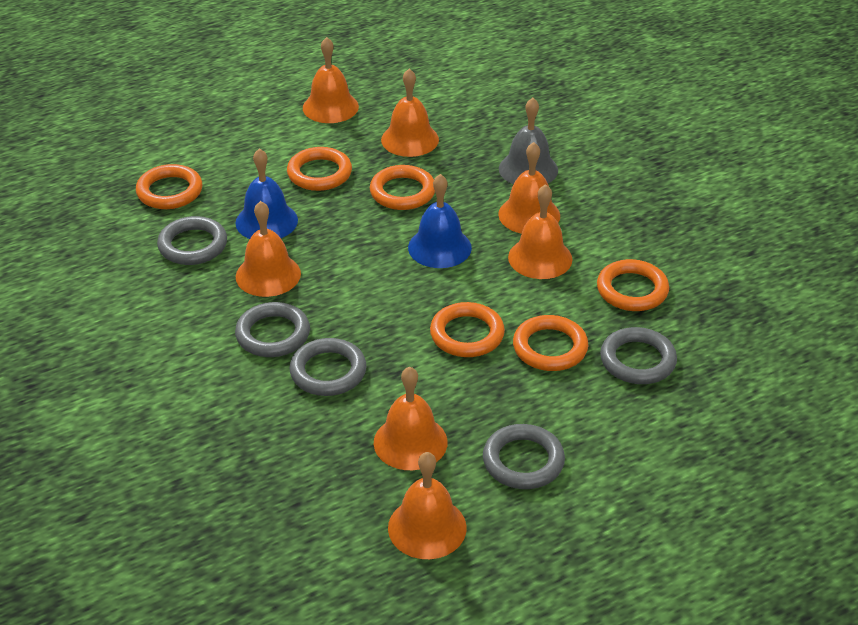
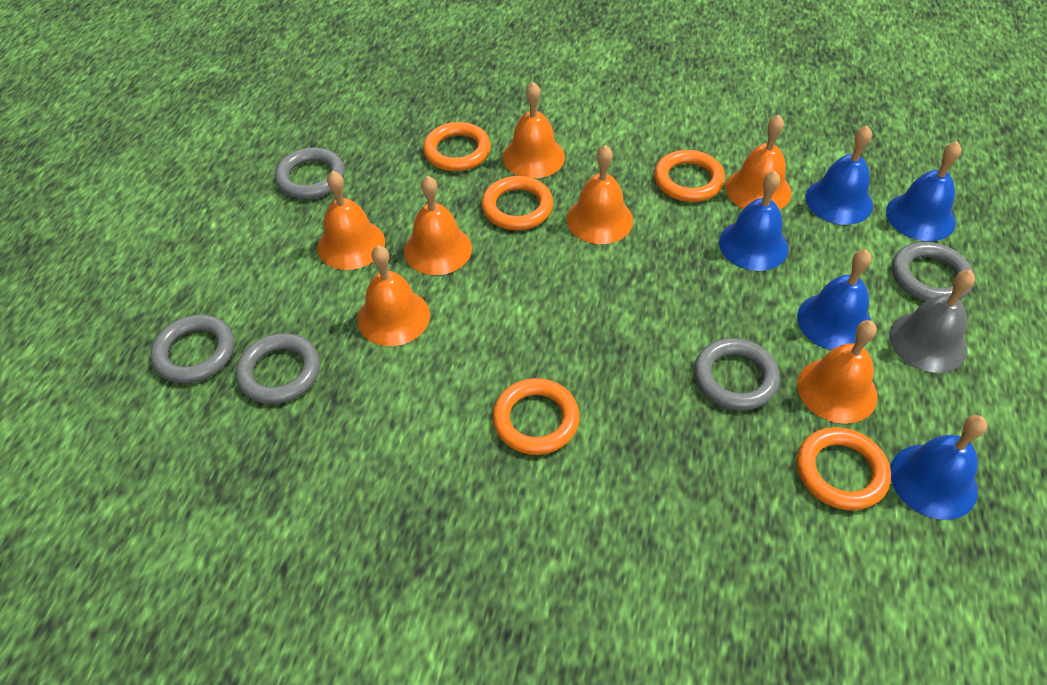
blue bell: [235,148,298,239] [408,174,472,268] = 2 -> [719,170,789,271] [797,249,871,350] [805,125,873,225] [886,141,961,241] [890,415,987,520] = 5
orange ring: [136,164,202,209] [287,147,352,191] [370,165,435,210] [430,302,505,357] [513,315,588,371] [597,259,669,311] = 6 -> [423,122,491,171] [481,176,553,230] [493,378,580,455] [654,150,725,202] [797,427,891,511] = 5

